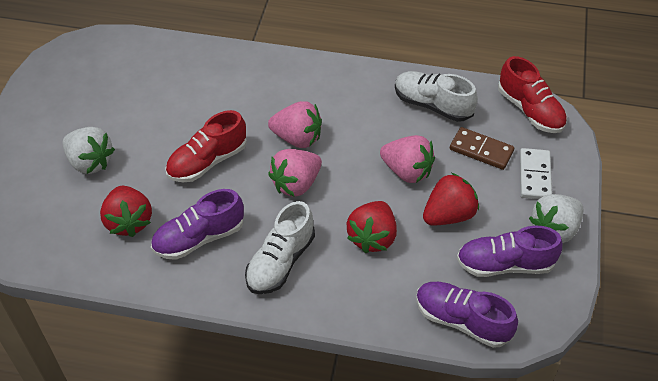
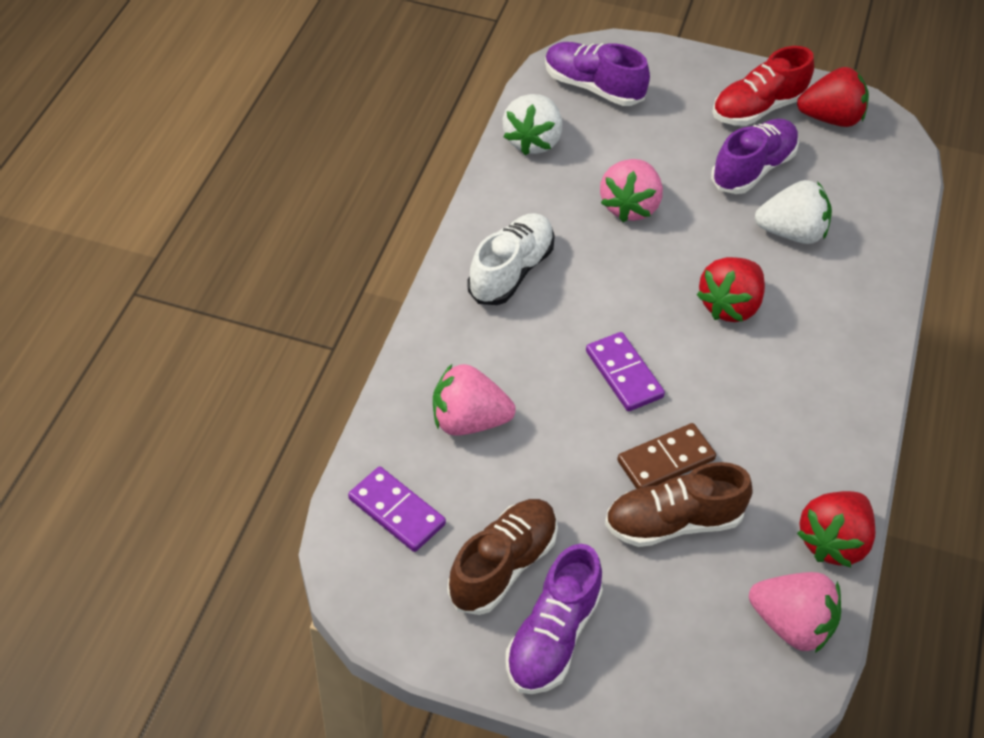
brown shoe: none = 0 -> [447,499,558,615] [605,462,752,547] = 2
purple domino: none = 0 -> [348,466,446,552] [586,332,665,411] = 2
red shoe: [165,110,247,182] [498,56,567,133] = 2 -> [712,46,814,126] = 1
white domino: [520,148,552,199] = 1 -> none = 0
white shoe: [245,201,315,294] [395,71,478,122] = 2 -> [467,213,555,305] = 1

